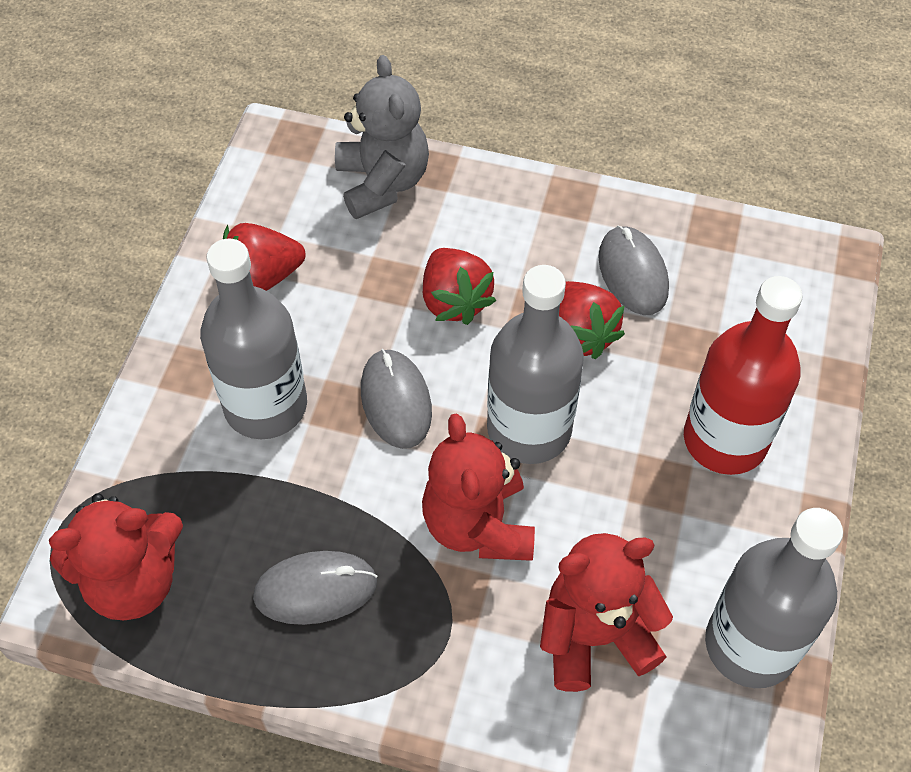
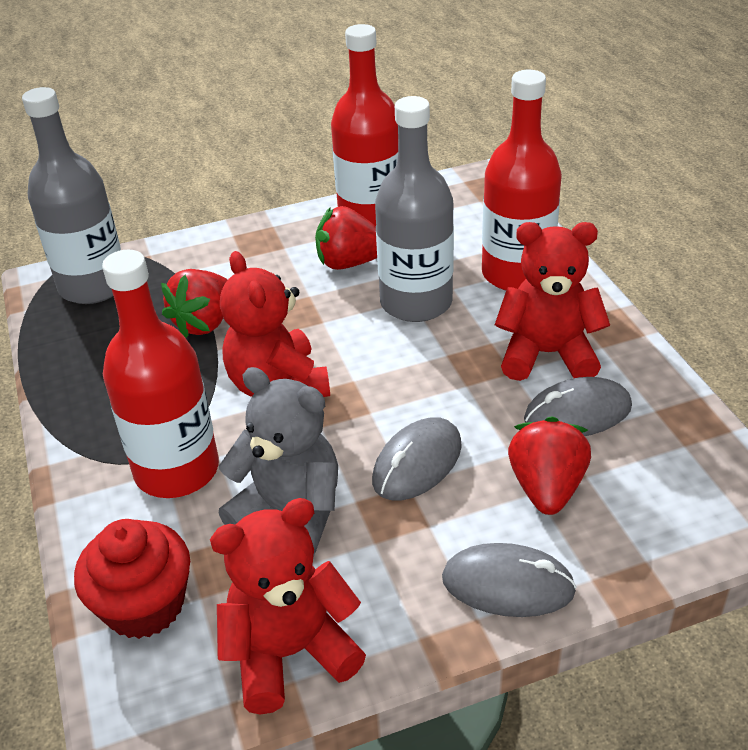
grey bottle: [200,239,307,439] [487,265,584,464] [705,508,843,688] = 3 -> [22,87,121,304] [375,96,454,322] = 2
red bottle: [684,276,803,475] = 1 -> [102,249,219,498] [331,24,398,226] [482,70,562,290] = 3
red cupcake: none = 0 -> [74,519,190,639] = 1

